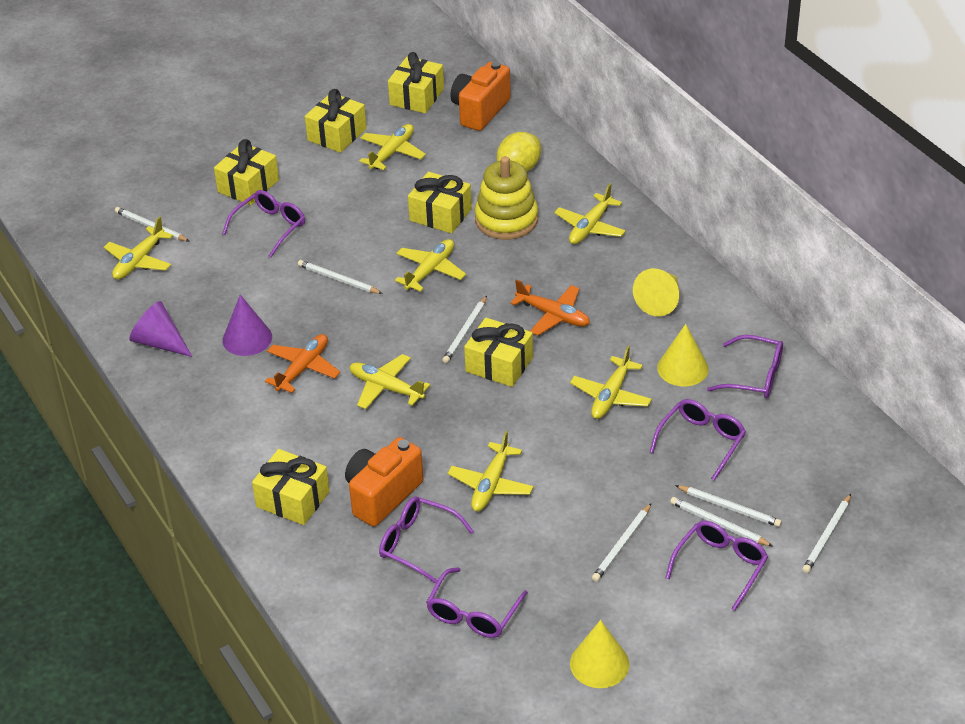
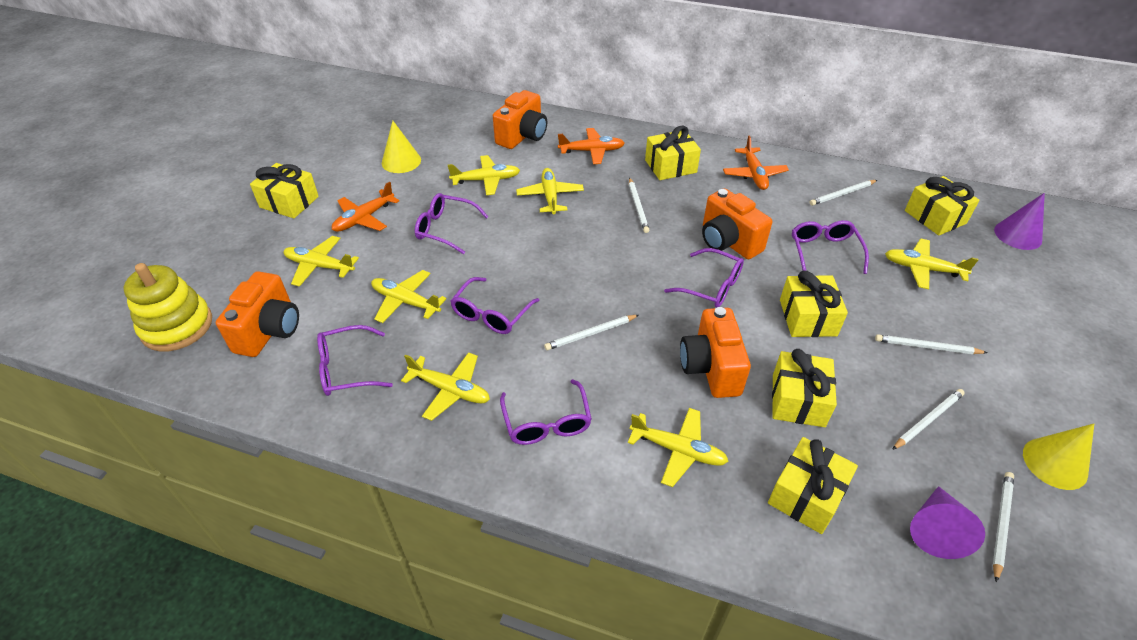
orange camera: [345,437,423,527] [450,61,511,131] = 2 -> [216,271,299,357] [493,90,547,149] [680,307,751,398] [702,188,772,259] = 4
orange plane: [265,334,341,393] [510,279,590,336] = 2 -> [332,182,399,232] [558,128,625,164] [723,135,789,190] = 3
white pencil: [115,207,190,242] [298,260,383,294] [442,296,487,363] [592,504,651,582] [670,497,773,546] [675,485,782,527] [802,494,851,573] = 7 -> [544,315,639,350] [629,177,650,233] [810,180,877,206] [875,334,988,354] [892,389,965,450] [993,472,1014,582] = 6
yellow cone: [570,620,629,688] [633,268,679,317] [657,324,709,386] = 3 -> [382,121,421,173] [1023,424,1094,490] = 2
yellow lemon: [497,132,541,172] = 1 -> none = 0

